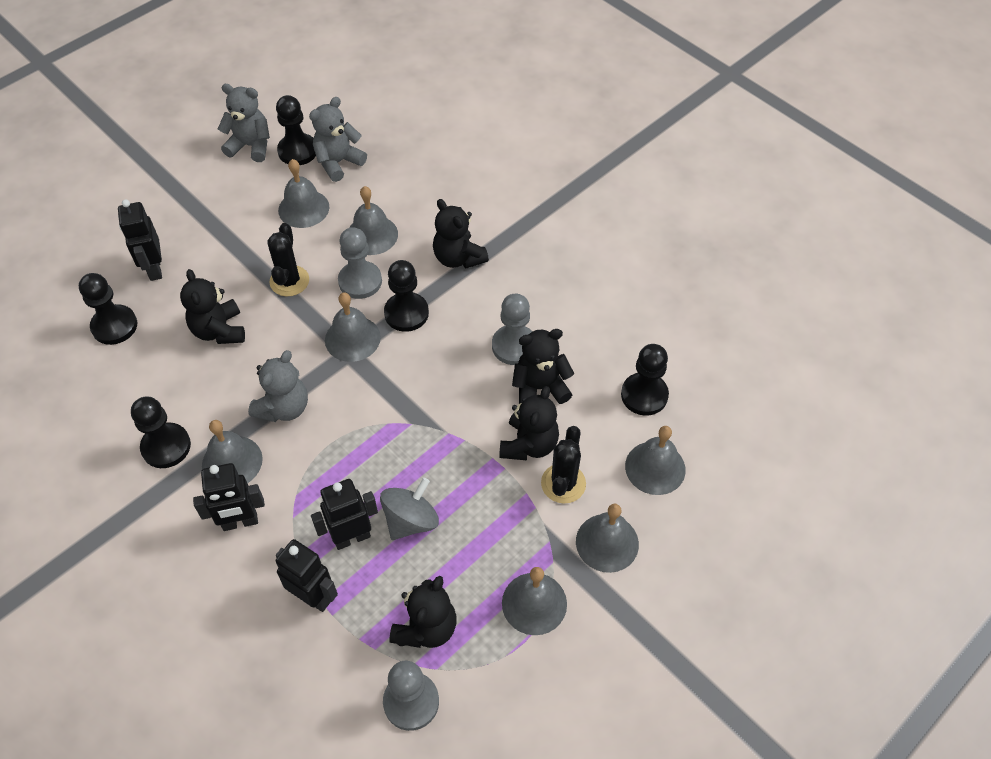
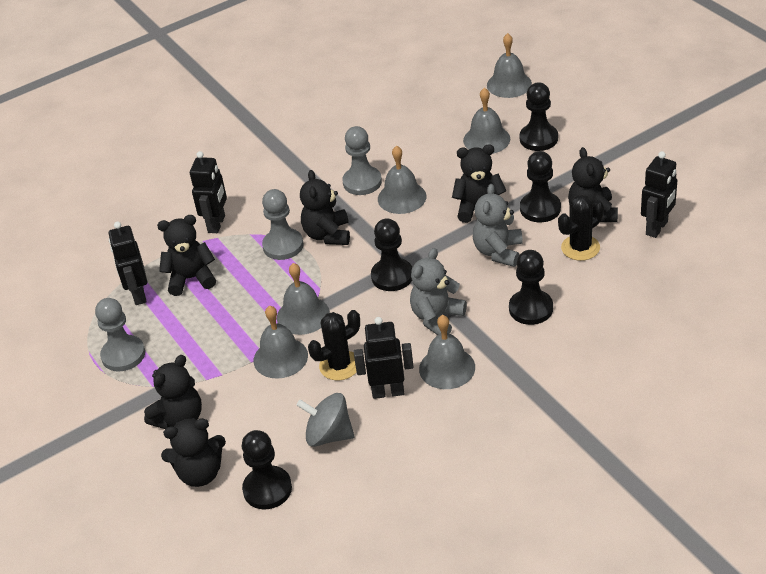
black teddy bear: [180,269,245,344] [389,576,457,648] [433,199,489,269] [499,386,559,460] [512,329,575,404] = 5 -> [144,355,202,429] [157,215,216,296] [161,418,226,487] [300,170,350,245] [452,145,506,223] [568,147,618,222] = 6
grey bell: [202,420,263,483] [278,159,329,228] [325,292,381,362] [349,186,398,255] [502,567,567,635] [576,504,639,573] [625,426,686,495] = 7 -> [254,305,308,379] [277,263,330,335] [378,145,426,214] [419,315,475,389] [463,88,510,154] [487,33,532,98] = 6
grey teddy bear: [218,84,270,162] [248,350,308,422] [309,97,367,182] = 3 -> [410,248,467,335] [473,184,523,267] = 2

